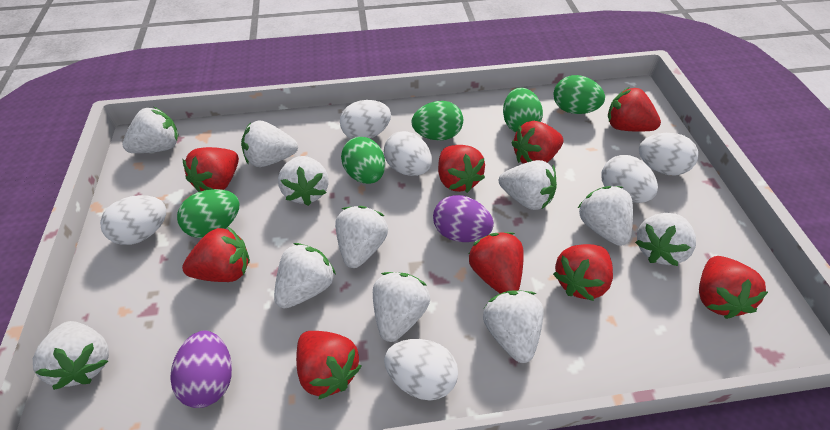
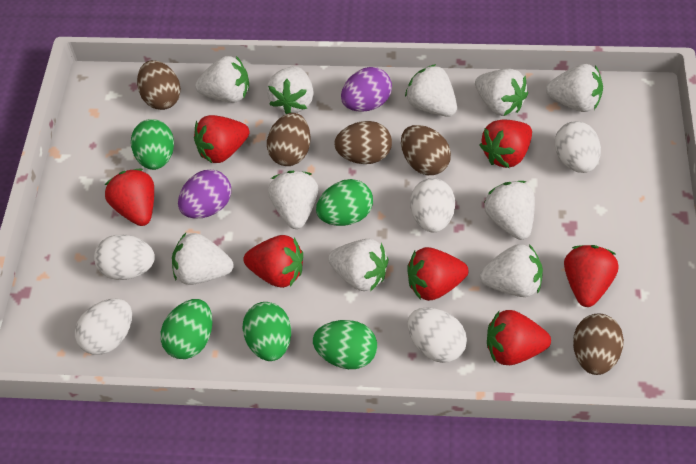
brown egg: none = 0 -> [137,60,181,110] [267,113,311,166] [334,121,392,164] [401,125,451,175] [573,313,624,375] = 5
red strawberry: [182,227,250,282] [183,147,239,192] [296,331,361,399] [438,145,485,193] [469,232,524,293] [511,121,563,164] [553,244,613,301] [608,87,661,132] [699,256,768,319] = 9 -> [105,169,154,226] [194,115,249,163] [243,235,303,288] [407,247,468,301] [479,120,532,168] [487,310,551,365] [564,245,618,307] = 7
white egg: [100,195,166,245] [340,100,391,139] [384,131,432,176] [384,339,458,400] [601,155,658,203] [639,133,698,175] = 6 -> [75,299,132,355] [94,235,155,280] [407,307,467,363] [411,178,455,232] [554,121,601,173] = 5
white strawberry: [33,321,109,390] [122,107,178,153] [241,120,298,167] [274,243,336,309] [278,156,329,206] [335,206,388,268] [373,272,430,342] [483,291,544,363] [499,160,557,210] [578,186,633,246] [635,213,696,266] = 11 -> [172,233,233,285] [195,56,249,103] [266,66,314,114] [268,171,318,229] [328,239,389,292] [405,64,457,117] [475,69,528,116] [480,244,543,297] [484,181,535,240] [546,64,603,112] = 10

